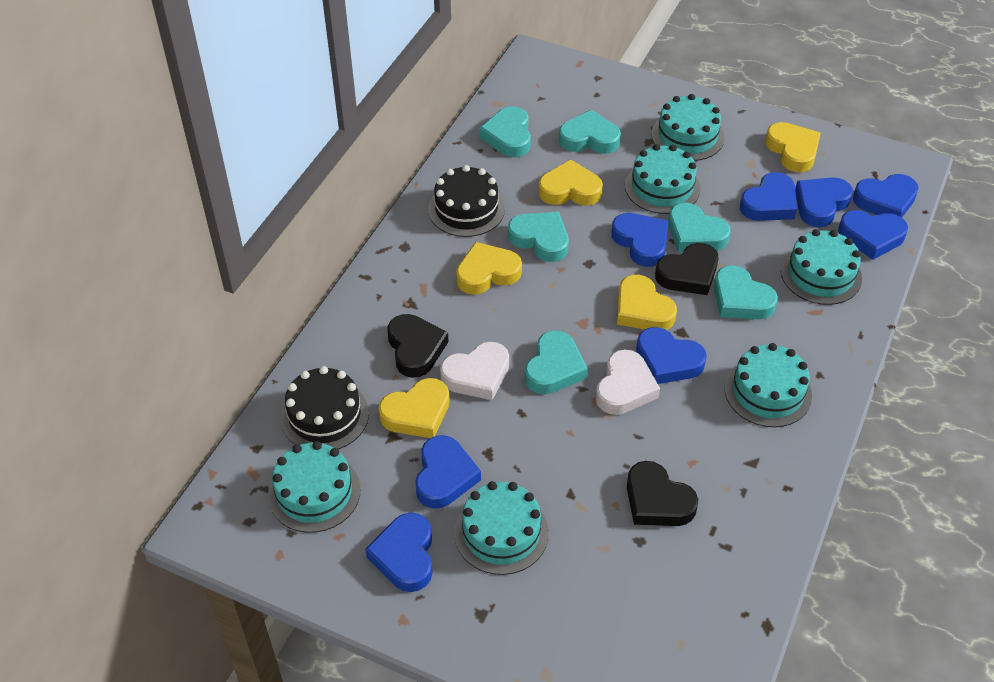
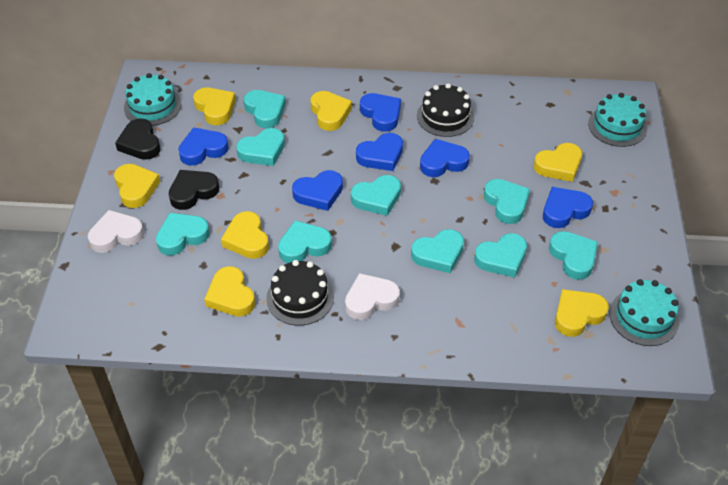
black heart: [387,314,449,378] [627,461,698,526] [655,243,718,295] = 3 -> [115,119,160,160] [169,170,219,210] = 2
blue heart: [365,513,433,592] [415,435,481,509] [611,213,668,267] [636,327,707,384] [740,172,797,221] [795,177,853,227] [838,210,908,260] [853,174,919,217] = 8 -> [178,127,229,166] [292,170,343,211] [356,133,403,171] [360,93,401,132] [420,139,470,177] [543,187,593,228] = 6
turquoise cake: [268,441,361,533] [454,481,549,575] [625,144,701,214] [651,94,724,161] [725,343,812,427] [781,229,862,305] = 6 -> [124,73,181,126] [588,93,647,147] [609,279,679,346] = 3
turquoise heart: [480,106,531,157] [508,212,569,262] [525,330,588,394] [559,110,621,154] [668,203,730,252] [714,265,778,320] = 6 -> [156,213,210,256] [236,128,285,166] [244,90,286,128] [278,220,332,263] [351,175,401,216] [411,229,464,274] [474,233,527,278] [484,179,530,224] [549,231,598,280] = 9
yellow heart: [379,378,450,438] [456,242,522,295] [538,159,603,206] [617,275,677,330] [765,122,820,172] = 5 -> [114,164,160,208] [193,87,236,125] [204,266,255,317] [221,211,269,259] [310,91,352,131] [534,143,582,182] [555,289,609,337] = 7

